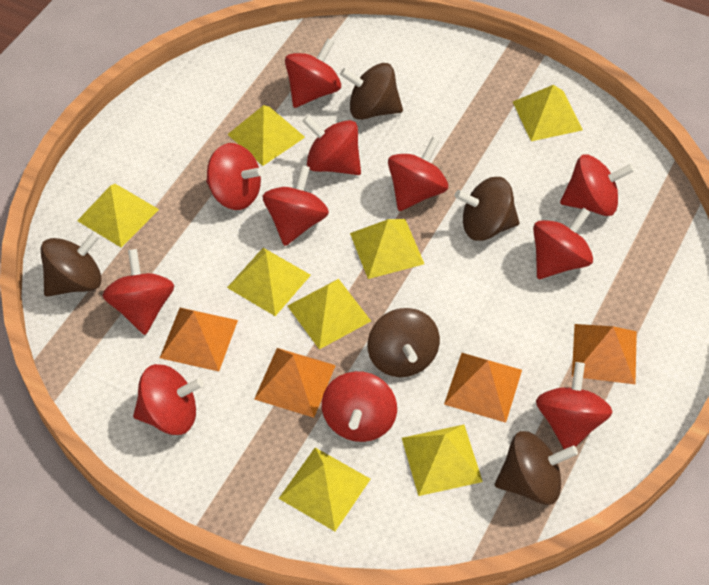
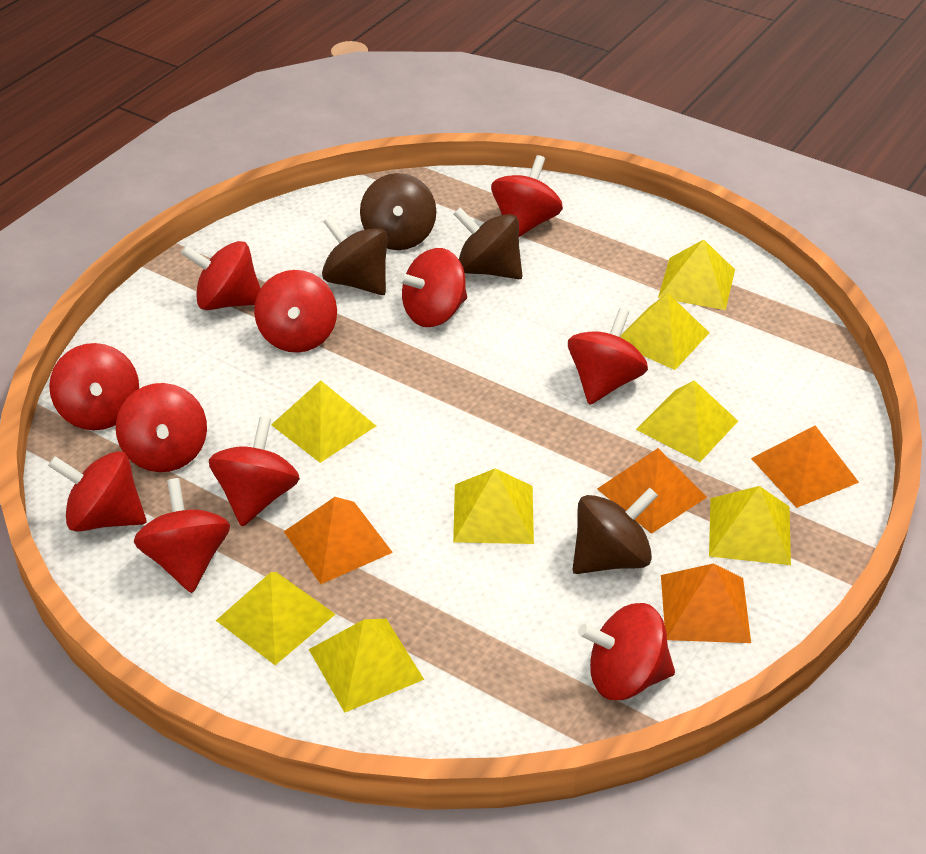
brown spinning top: [41,231,102,297] [340,63,403,120] [368,308,440,377] [455,177,520,241] [495,431,578,505] = 5 -> [322,216,388,295] [360,173,436,250] [454,207,522,279] [573,487,658,574] = 4

